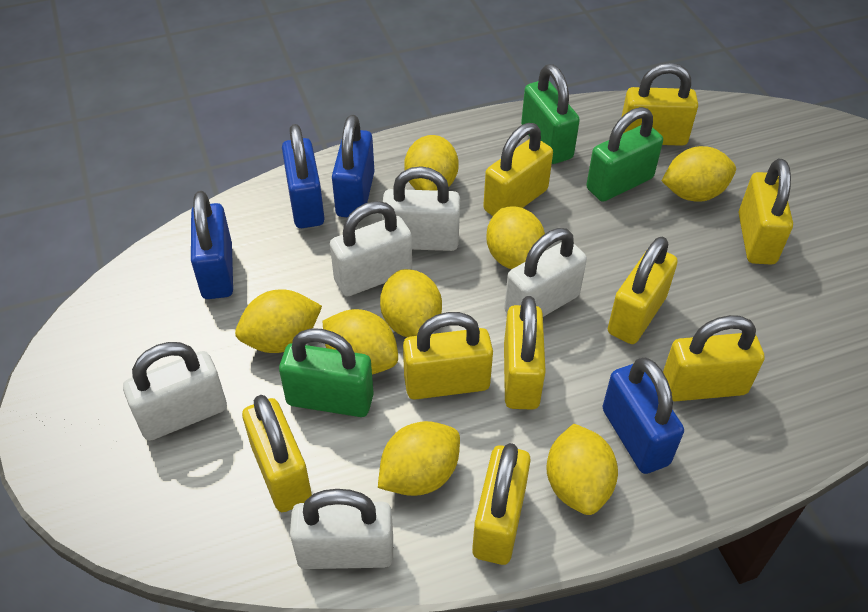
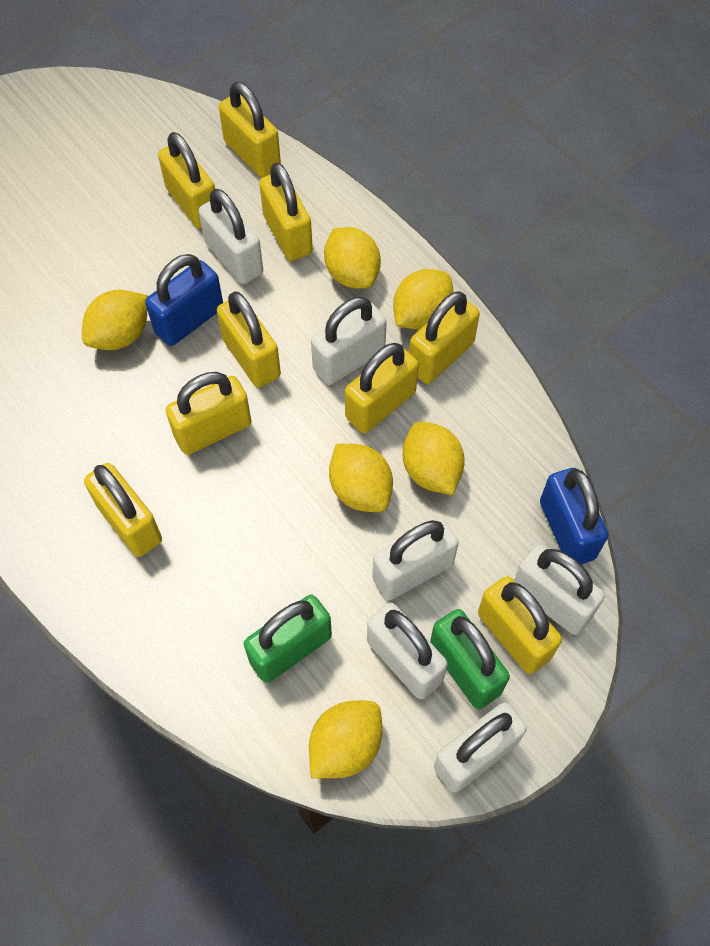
blue padlock: [191,191,233,299] [282,124,325,228] [332,115,375,217] [602,357,684,474] = 4 -> [145,254,223,346] [540,468,608,564] = 2
green padlock: [279,328,374,417] [521,64,580,164] [586,107,663,202] = 3 -> [244,595,332,683] [430,609,510,709] = 2
white padlock: [123,342,227,441] [290,489,393,569] [330,201,412,297] [382,166,460,251] [504,228,587,317] = 5 -> [199,189,263,284] [311,297,387,385] [367,603,448,699] [372,518,459,600] [434,703,527,793] [514,544,605,635] = 6
yellow lemon: [235,289,322,353] [323,309,398,374] [378,421,460,496] [380,269,442,337] [404,135,459,191] [486,206,545,269] [546,424,618,515] [661,146,736,202] = 8 -> [82,290,148,350] [309,701,383,778] [324,227,381,289] [329,444,393,512] [393,269,454,330] [403,422,465,495] = 6

